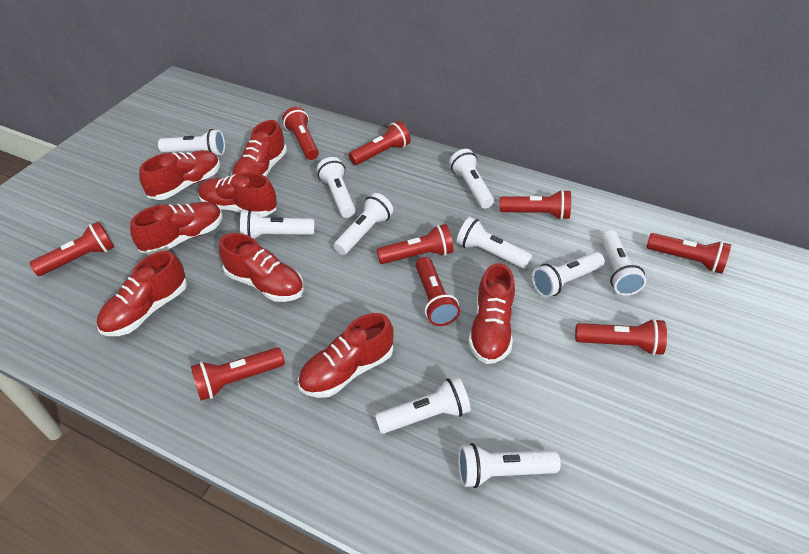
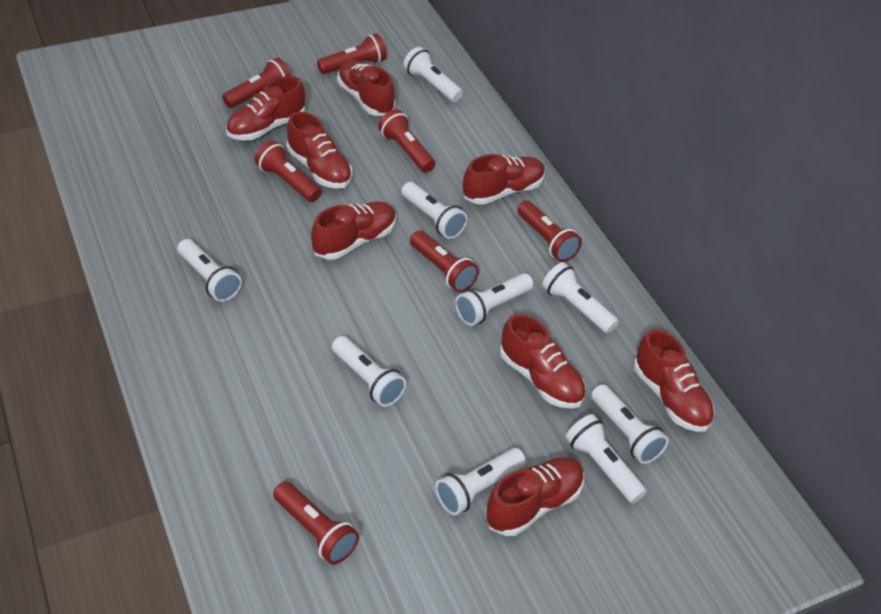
red flashlight: [29,221,114,276] [191,347,285,401] [282,107,319,160] [349,121,411,165] [376,224,453,264] [416,257,460,326] [499,190,571,220] [575,319,667,355] [646,233,731,274] = 9 -> [222,58,291,108] [255,140,321,202] [273,481,359,564] [317,33,387,74] [378,109,435,173] [410,231,479,292] [517,201,582,262] = 7
white flashlight: [158,129,225,156] [240,210,314,239] [317,157,356,218] [334,193,393,255] [375,377,471,434] [449,149,494,209] [457,217,532,269] [458,443,561,488] [532,252,605,297] [601,230,646,296] = 10 -> [177,239,242,302] [332,336,406,407] [401,182,468,239] [403,47,463,102] [435,448,526,515] [455,273,534,326] [542,262,619,333] [566,414,647,503] [591,384,669,464] = 9

